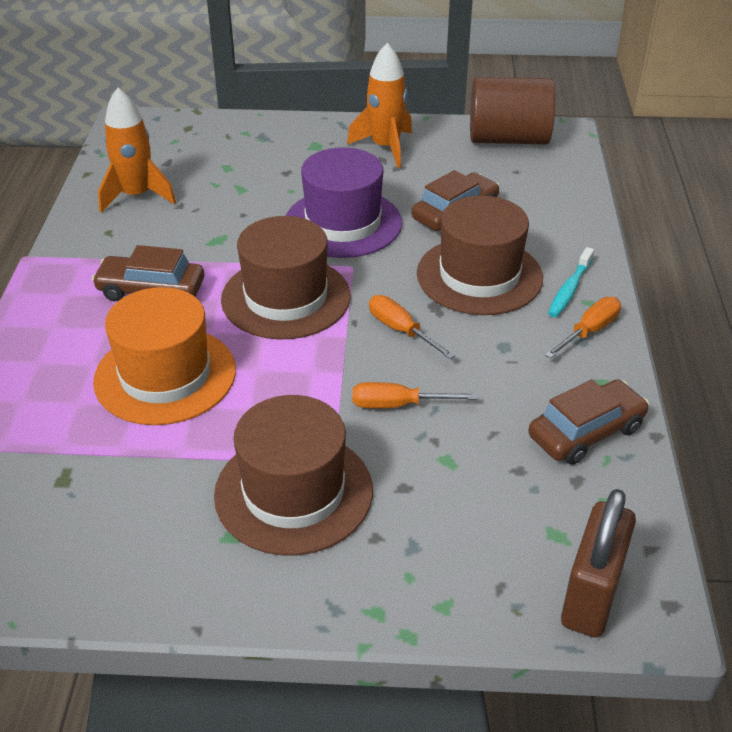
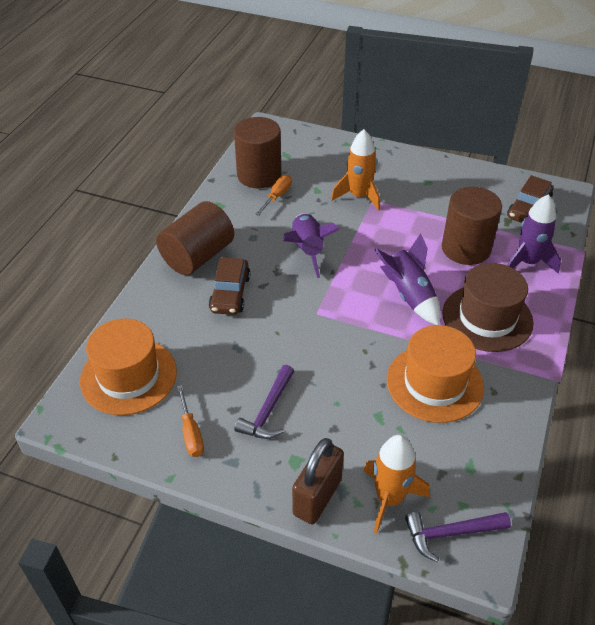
brown car: [92,245,204,301] [412,170,500,231] [528,379,649,465] = 3 -> [209,257,250,315] [507,175,553,223] = 2
brown cylinder: [470,77,555,144] = 1 -> [156,201,234,275] [234,117,281,188] [442,187,502,265] = 3
brown hat: [214,395,373,555] [221,216,351,339] [417,196,543,315] = 3 -> [442,263,534,352] = 1
orange hat: [93,287,236,425] = 1 -> [80,319,177,415] [387,325,484,423] = 2
orange screwdriver: [353,382,477,408] [369,295,455,359] [545,297,621,359] = 3 -> [177,385,204,457] [255,175,292,216] = 2
purple hammer: none = 0 -> [234,365,294,439] [405,512,511,562] = 2
purple hat: [286,147,402,258] = 1 -> none = 0
purple rocket: none = 0 -> [283,214,340,278] [374,233,441,325] [507,194,561,273] = 3
turquoise toothbrush: [548,247,594,317] = 1 -> none = 0

